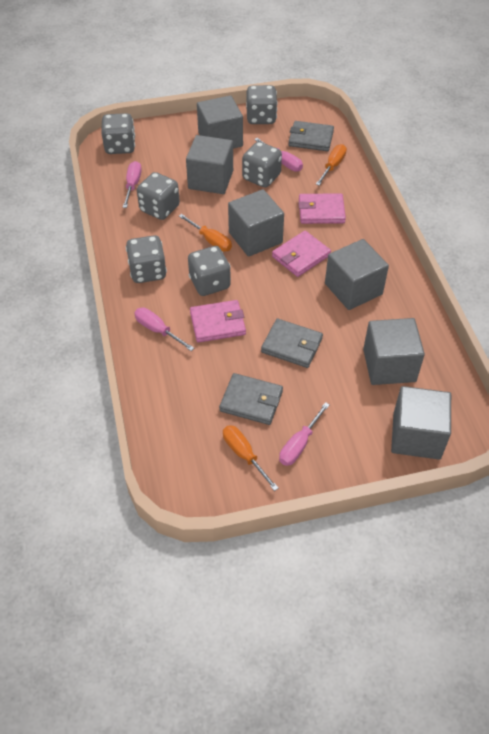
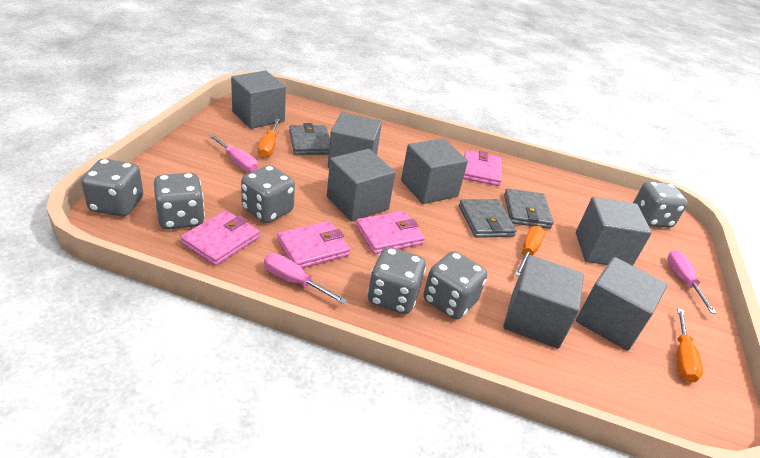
grey cube: [186,135,233,194] [197,95,243,149] [228,189,284,257] [325,239,389,310] [363,318,425,385] [391,386,451,460] = 6 -> [231,71,286,129] [327,149,396,221] [328,112,382,168] [401,139,468,204] [503,255,584,349] [576,197,652,266] [576,257,667,351] = 7
pink screwdriver: [123,161,142,208] [134,308,194,351] [254,138,303,171] [279,402,330,466] = 4 -> [208,134,258,172] [264,253,347,304] [667,250,716,314] = 3
pink wallet: [190,300,246,343] [272,231,331,277] [298,193,346,224] = 3 -> [180,210,260,266] [277,221,350,268] [356,211,425,254] [463,150,502,186] = 4

